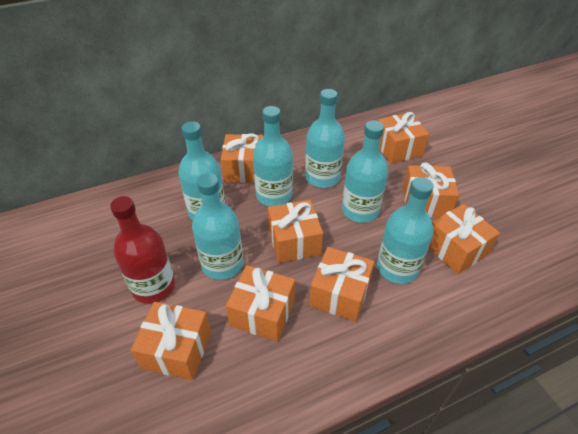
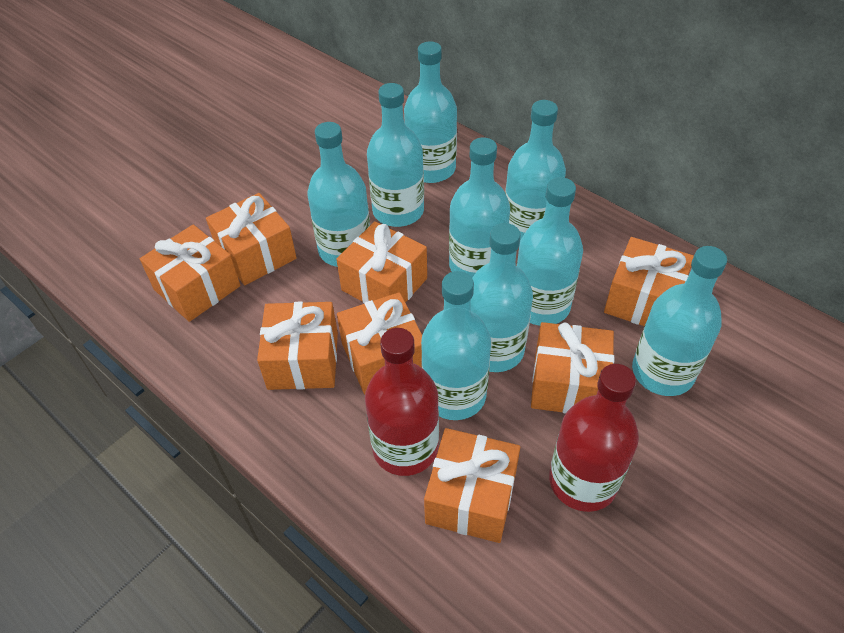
red bottle: [110,196,175,304] = 1 -> [365,328,439,476] [549,364,639,512] = 2
turquoise bottle: [178,121,225,220] [192,173,243,280] [253,106,293,207] [305,89,345,188] [342,120,388,223] [377,177,434,284] = 6 -> [307,122,370,267] [367,83,424,227] [404,41,457,183] [421,271,491,420] [449,137,510,278] [471,223,533,372] [505,100,566,241] [516,177,583,326] [632,246,727,396] = 9

